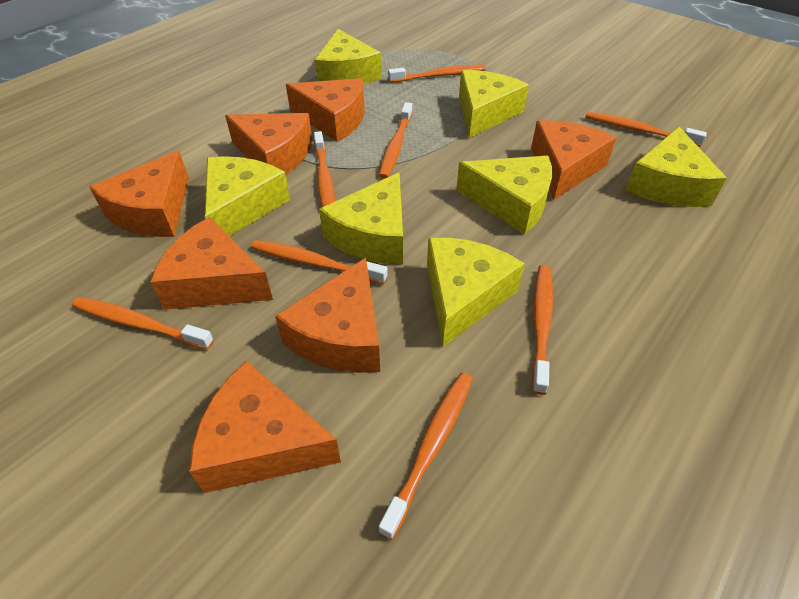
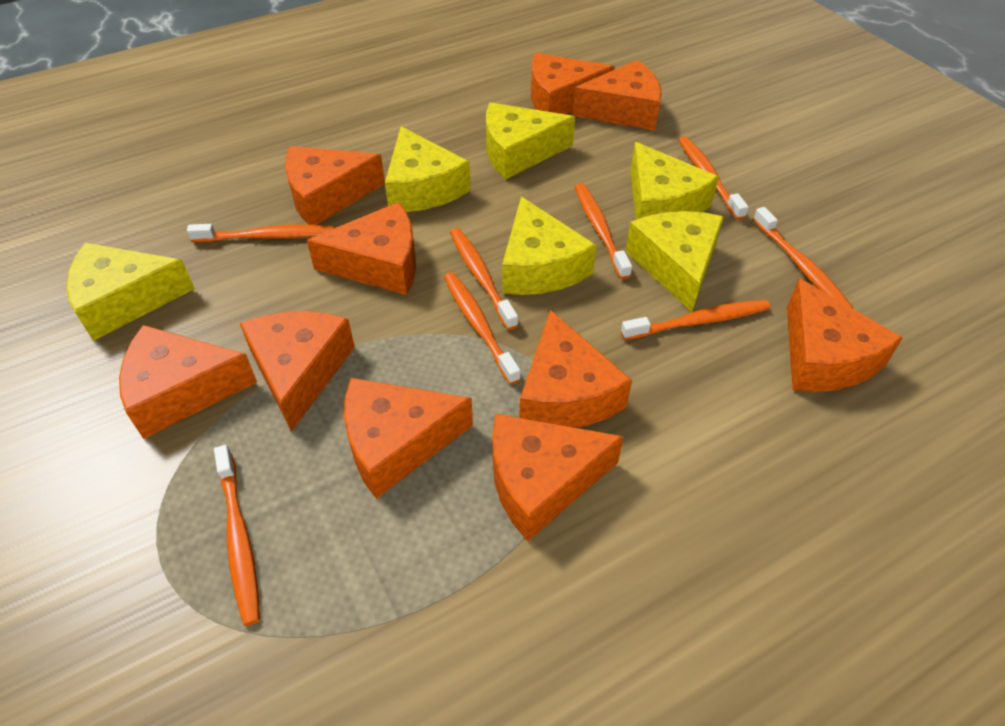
orange cheese: [89,151,189,237] [150,217,273,310] [189,361,341,493] [225,113,313,175] [275,258,380,373] [286,78,365,142] [531,121,617,200] = 7 -> [119,325,257,439] [240,311,355,432] [285,146,385,225] [307,202,416,295] [344,378,473,499] [492,414,624,541] [519,310,632,428] [531,53,615,115] [573,60,662,130] [787,278,903,392] = 10
yellow cheese: [205,156,290,236] [315,29,382,84] [319,172,403,264] [427,238,525,347] [456,155,552,235] [459,70,529,138] [625,127,727,207] = 7 -> [66,243,195,341] [385,127,471,212] [486,102,575,179] [502,197,596,295] [625,211,724,312] [630,142,719,220] = 6

